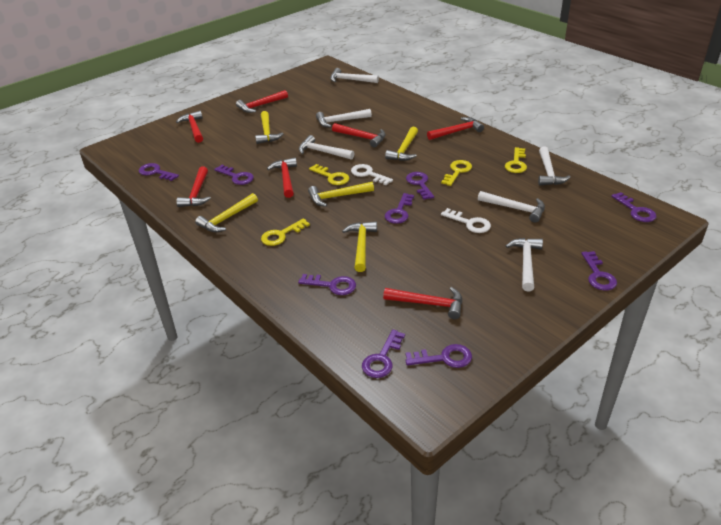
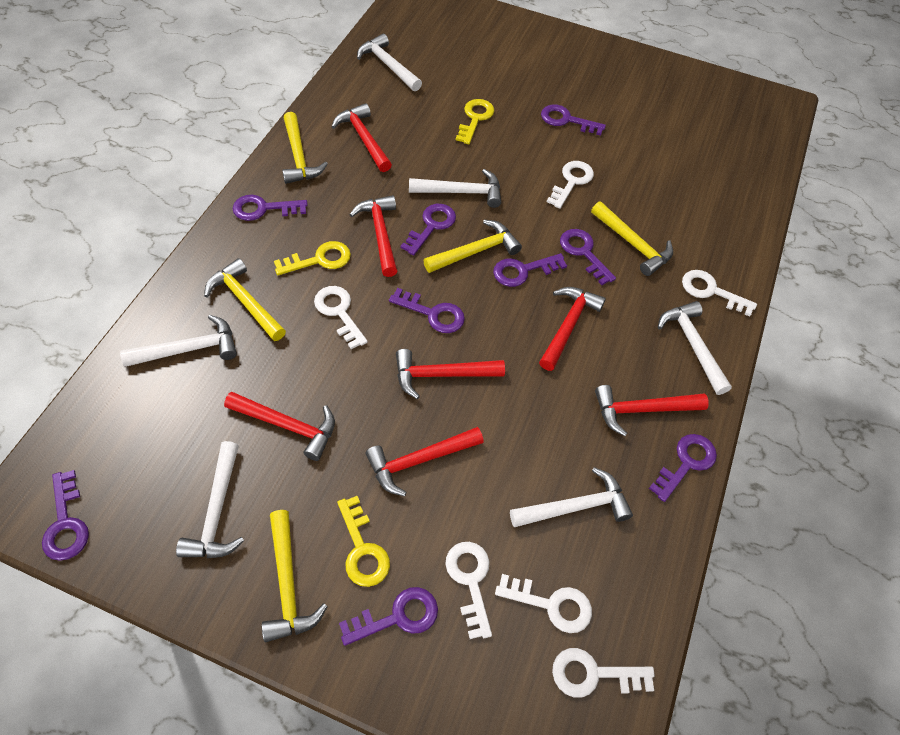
white key: [351,164,393,185] [441,208,491,233] = 2 -> [314,286,368,349] [445,542,492,639] [495,574,592,633] [547,161,594,209] [552,648,655,698] [682,270,757,317] = 6
yellow key: [261,218,310,246] [309,164,349,185] [441,160,472,186] [505,147,527,173] = 4 -> [274,241,351,275] [337,496,390,587] [456,99,494,144] = 3

